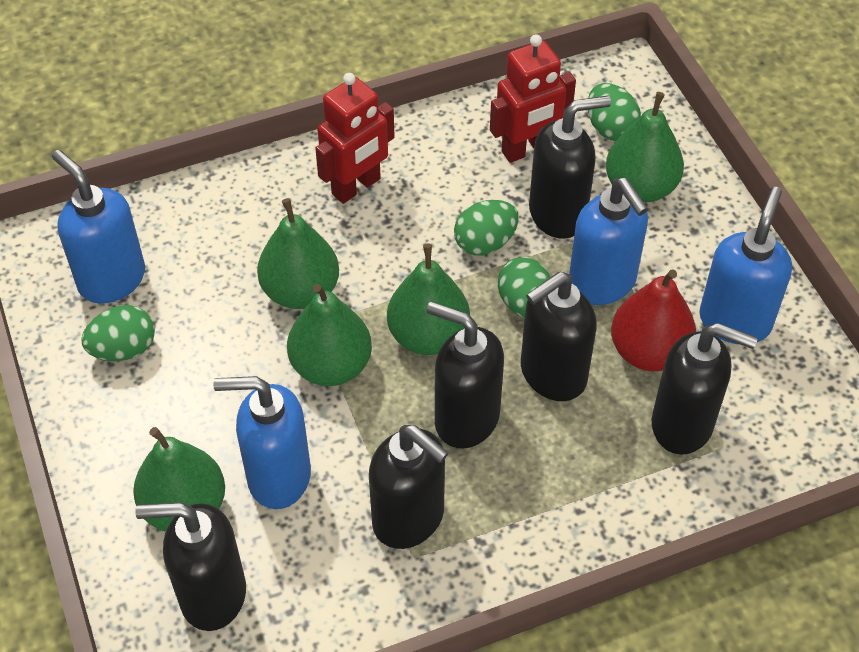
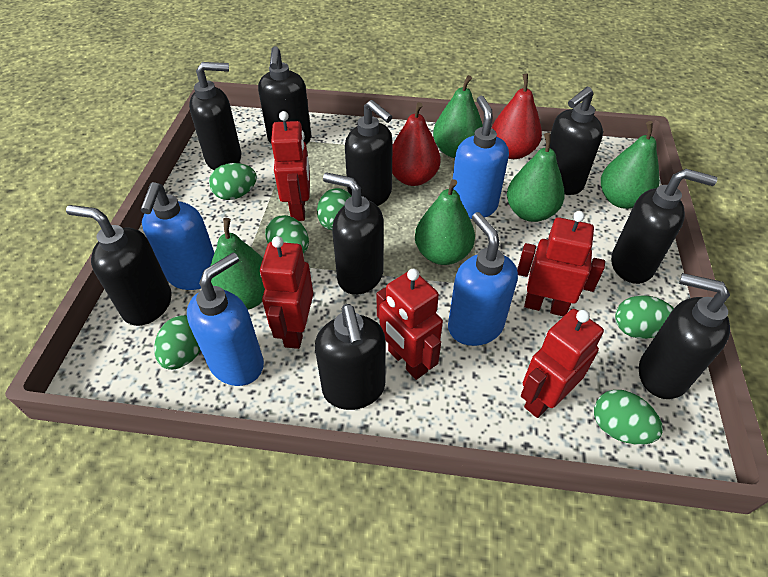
black soap dispenser: [135,502,246,631] [369,425,448,549] [426,302,504,449] [521,272,597,401] [529,95,611,239] [652,323,758,455] = 6 -> [66,205,172,326] [189,62,241,170] [258,46,311,145] [315,304,386,410] [323,172,384,295] [345,100,393,206] [550,87,603,195] [611,169,717,284] [639,273,730,399] = 9
green egg: [81,305,155,361] [454,200,519,256] [498,257,550,318] [588,83,641,141] = 4 -> [154,315,201,370] [209,163,257,200] [265,215,309,254] [317,188,352,230] [594,390,663,445] [615,295,674,339] = 6
red pear: [611,269,696,371] = 1 -> [392,102,441,186] [491,74,542,159] = 2
red robot: [315,73,395,204] [490,34,576,163] = 2 -> [260,236,313,349] [271,111,310,221] [376,269,443,380] [517,211,605,317] [521,309,604,418] = 5

